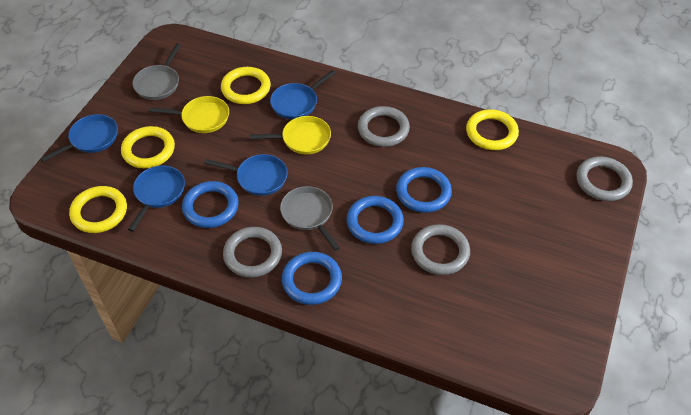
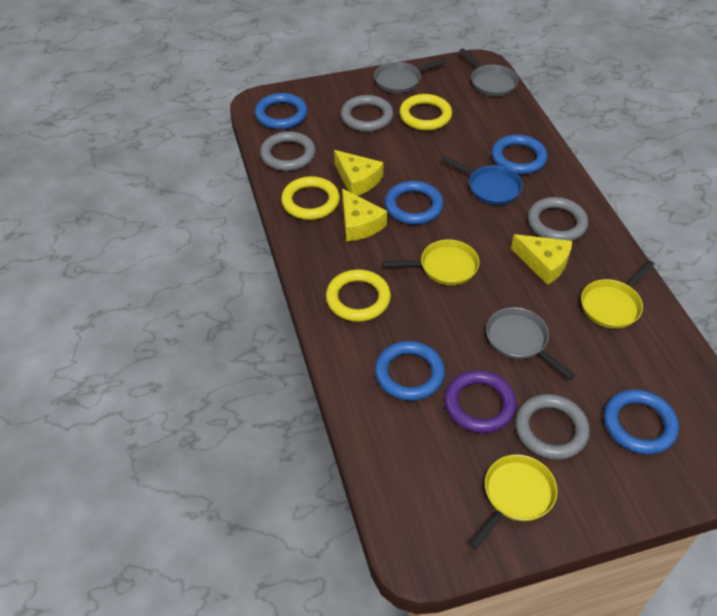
blue pan: [40,114,118,162] [128,165,185,232] [204,154,287,196] [270,70,336,119] = 4 -> [441,155,523,205] = 1
blue ring: [182,181,239,228] [282,252,342,305] [347,196,404,244] [396,167,452,213] = 4 -> [255,93,307,129] [375,341,445,401] [385,181,443,225] [491,135,547,174] [604,389,679,454] = 5
grey pan: [132,43,181,100] [280,186,340,251] = 2 -> [374,58,448,93] [459,48,518,96] [486,307,575,380] = 3
purple ring: none = 0 -> [444,370,517,433] = 1
yellow cheese: none = 0 -> [334,150,384,196] [342,189,387,242] [511,234,572,285] = 3
yellow pan: [149,96,229,133] [249,116,331,154] = 2 -> [382,239,479,285] [469,454,558,550] [581,260,655,329] = 3
yellow ring: [69,186,127,233] [121,126,175,169] [221,67,271,104] [466,109,519,150] = 4 -> [281,176,340,220] [326,269,391,322] [399,94,452,130] = 3

